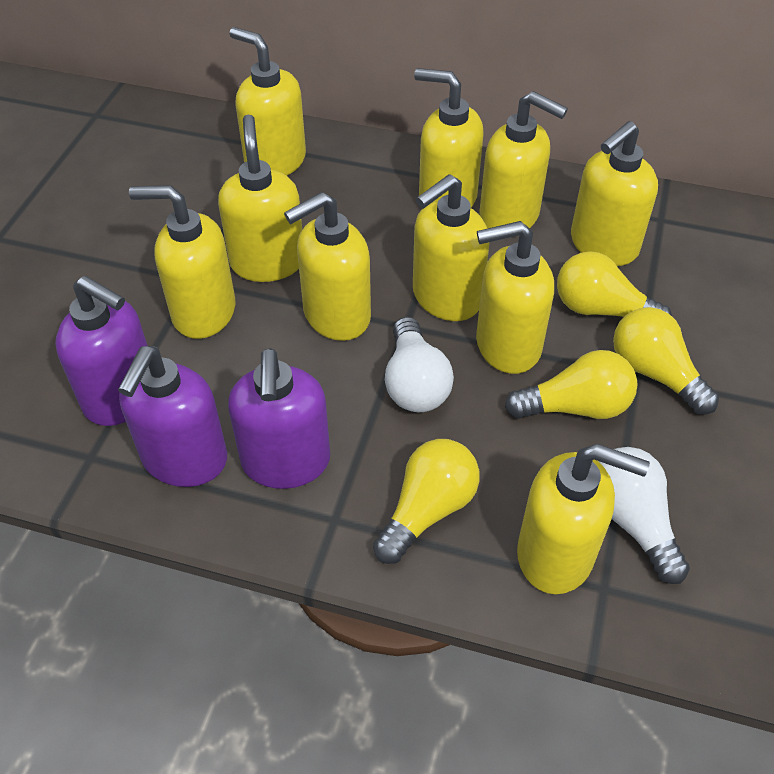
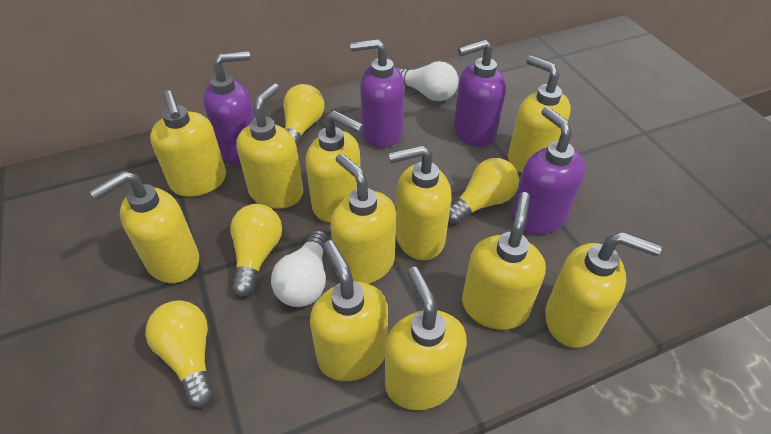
purple soap dispenser: [55,276,148,426] [118,346,227,487] [228,348,330,489] = 3 -> [203,51,255,164] [350,39,405,148] [454,40,506,147] [511,107,585,234] = 4
yellow soap dispenser: [129,185,235,339] [218,115,302,282] [229,27,306,176] [284,192,371,341] [413,174,490,321] [414,68,484,209] [476,221,554,374] [479,91,568,229] [517,444,650,594] [571,121,658,266] = 10 -> [89,171,199,283] [150,90,226,197] [236,83,303,209] [306,110,364,222] [310,240,388,381] [330,153,396,284] [385,267,467,410] [388,145,451,260] [462,192,546,330] [508,55,571,173] [545,232,662,348] = 11

